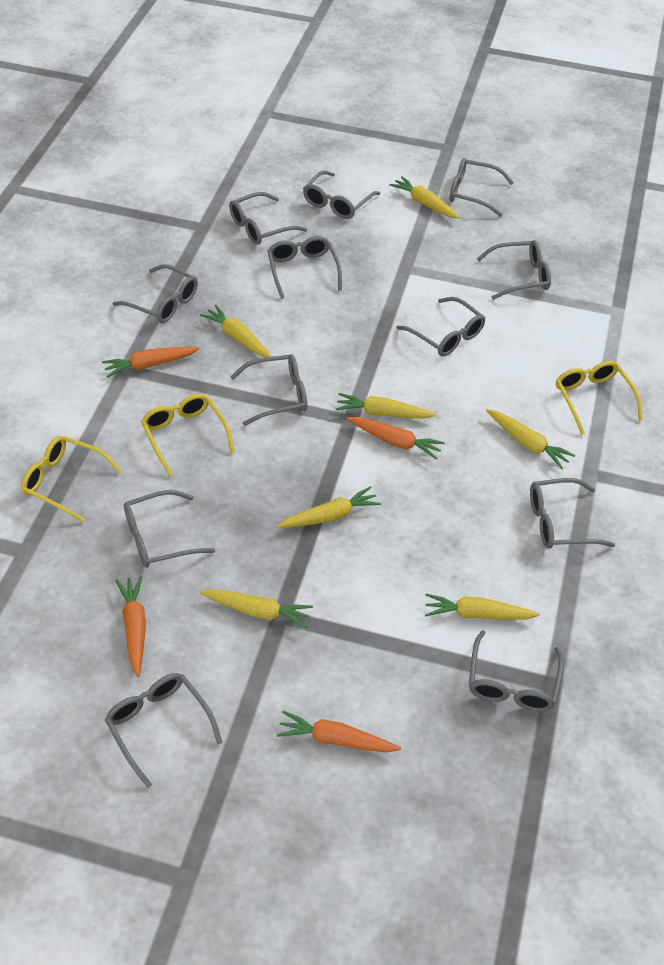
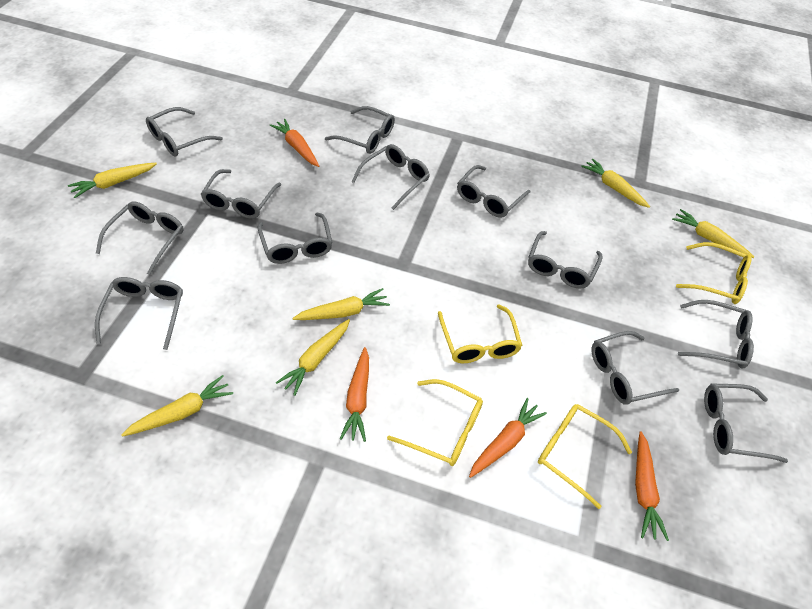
yellow carrot: [199,589,313,628] [200,305,272,357] [277,486,381,528] [336,393,436,419] [389,176,460,219] [425,594,540,620] [486,409,575,469] = 7 -> [68,163,157,198] [121,375,233,437] [276,319,350,396] [292,288,390,320] [581,159,650,208] [672,209,754,258] = 6
yellow glasses: [21,436,122,522] [141,394,235,476] [556,361,643,435] = 3 -> [387,379,483,466] [438,304,522,363] [538,404,632,509] [676,242,752,304] = 4

